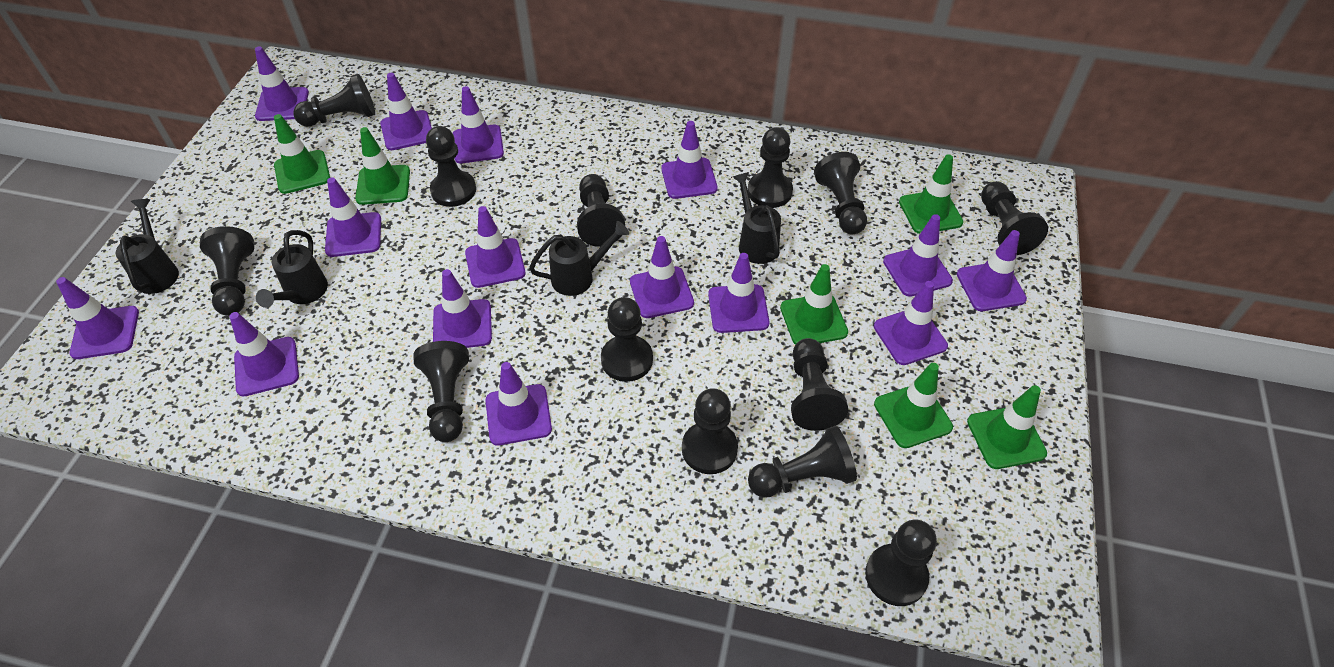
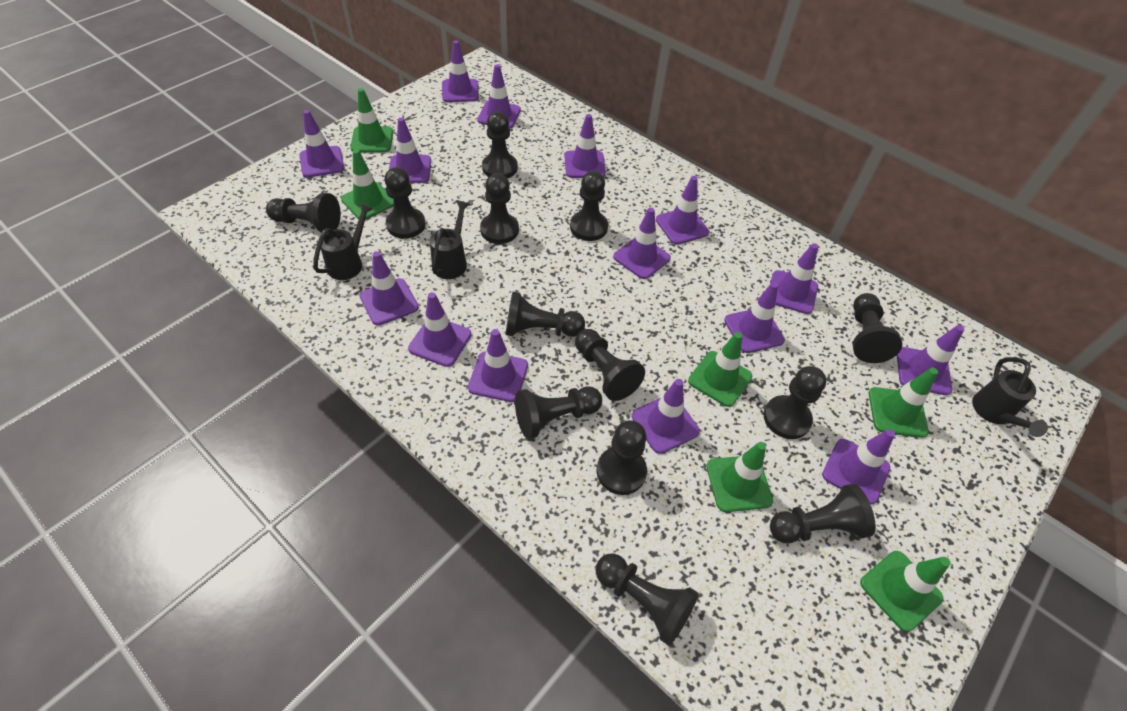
black watering can: [116,199,179,294] [256,230,328,308] [529,221,629,296] [733,172,781,264] = 4 -> [313,203,373,280] [430,200,470,279] [972,357,1048,437] = 3

